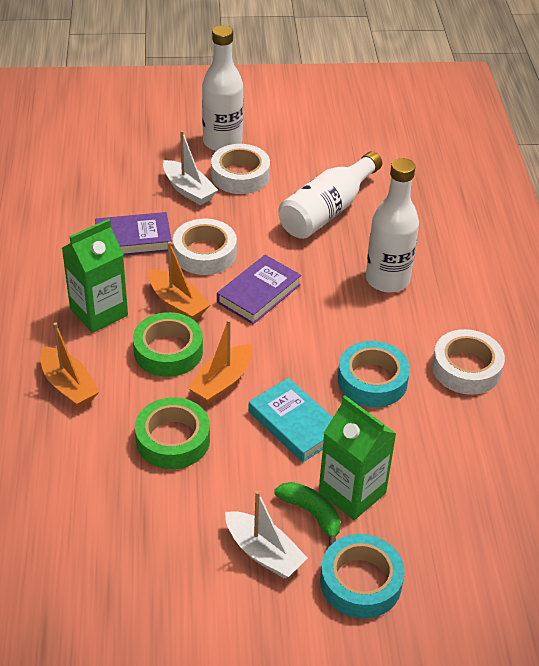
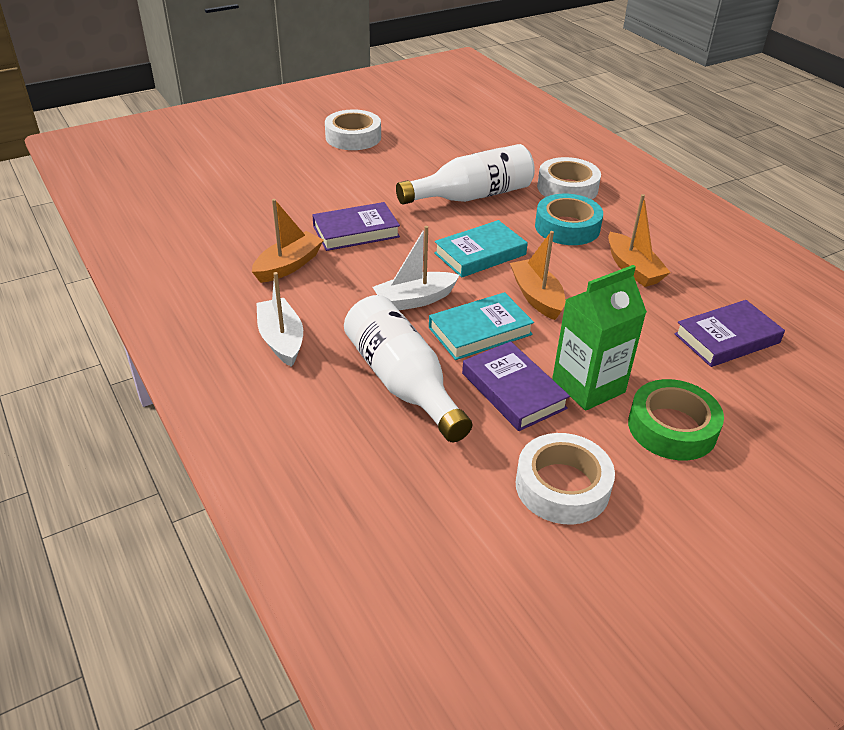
green banana: [274,482,341,546] = 1 -> none = 0
green carton: [62,219,128,333] [319,395,396,520] = 2 -> [552,265,647,411] = 1
green tape: [133,312,203,377] [135,397,210,469] = 2 -> [628,379,724,460] = 1
purple book: [95,212,172,256] [217,255,301,324] = 2 -> [312,202,400,251] [462,341,570,431] [674,300,785,367] = 3
turquoise book: [248,378,333,462] = 1 -> [429,292,534,360] [434,220,528,278] = 2
turquoise tape: [320,534,405,618] [338,341,410,407] = 2 -> [535,194,603,245] = 1
white bottle: [202,25,243,151] [278,151,382,239] [366,158,419,293] = 3 -> [344,295,473,442] [396,144,535,204] = 2

